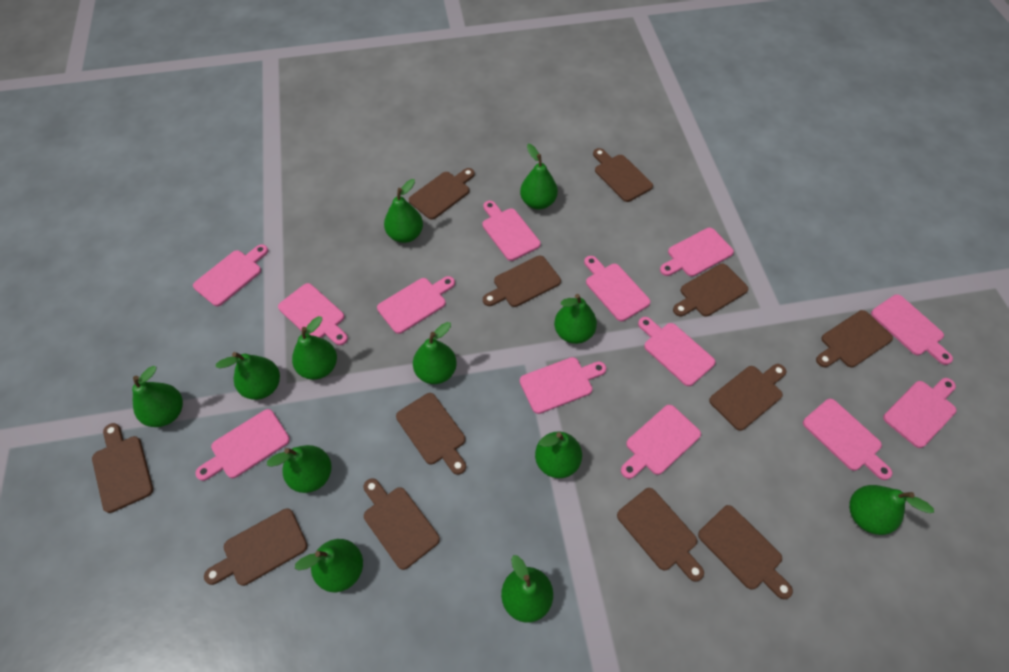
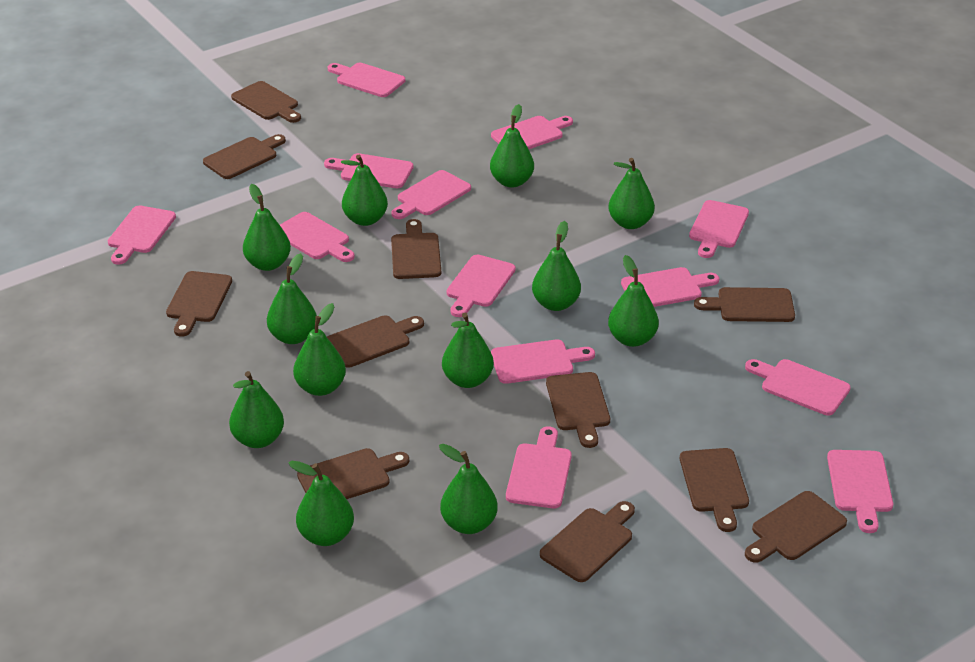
brown cutting board: [92,423,153,513] [204,508,308,586] [364,478,440,570] [396,393,466,475] [409,168,475,220] [483,256,561,307] [593,148,653,202] [617,488,704,582] [673,264,748,316] [698,505,793,599] [709,364,786,431] [816,310,893,367] = 12 -> [166,271,232,336] [203,134,286,179] [231,81,301,123] [297,448,409,499] [327,315,424,368] [391,219,441,279] [540,501,635,582] [546,372,610,448] [680,448,749,532] [694,287,795,322] [745,491,847,563] = 11

